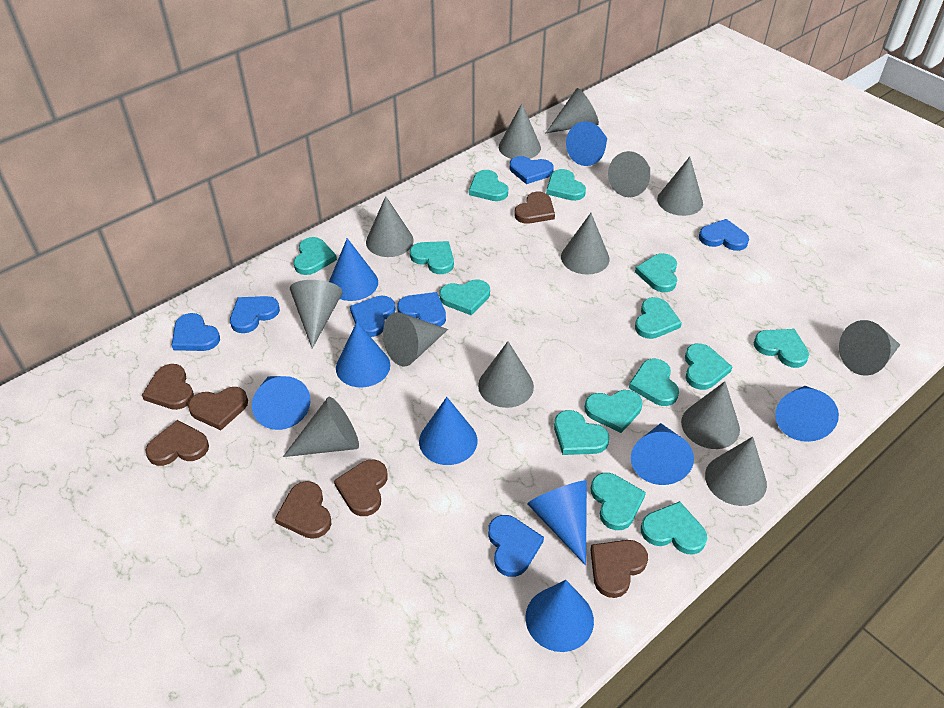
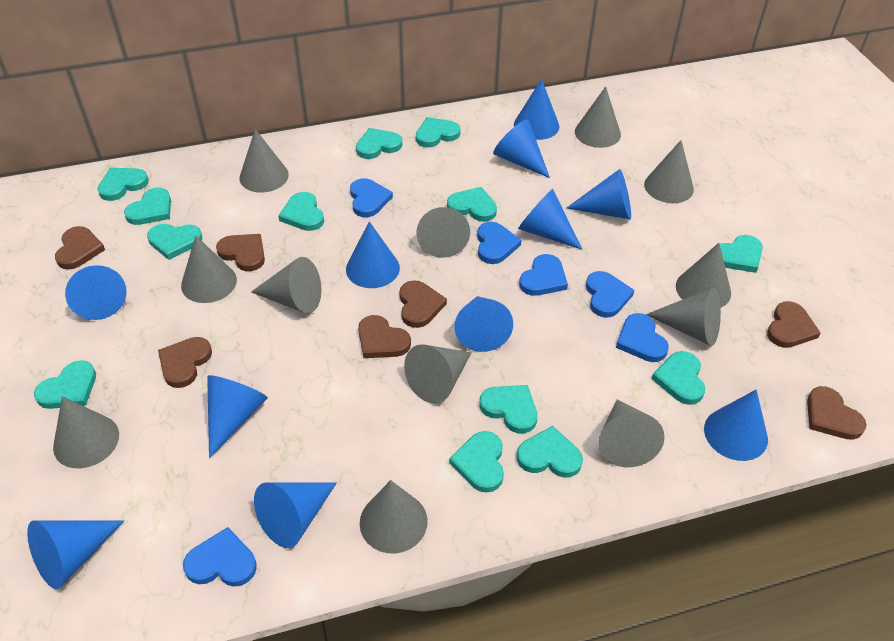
blue cone: [252,376,310,430] [329,238,378,301] [336,322,390,387] [419,397,477,465] [525,580,594,652] [527,480,587,565] [566,121,607,166] [631,423,694,485] [775,386,839,442] = 9 -> [27,520,124,589] [65,265,127,320] [207,375,268,459] [254,482,337,548] [346,221,400,288] [455,296,513,352] [493,119,550,178] [514,79,559,140] [518,189,583,250] [567,169,631,219] [704,390,768,461] = 11
blue heart: [172,313,220,351] [230,296,280,333] [350,296,396,337] [397,292,446,326] [488,515,544,577] [510,156,554,184] [699,219,749,251] = 7 -> [183,527,257,587] [350,178,393,217] [477,222,522,264] [519,254,568,296] [586,271,635,318] [616,313,669,362] = 6
grey cone: [283,397,359,457] [290,280,343,349] [366,196,414,257] [383,312,448,366] [478,341,534,408] [499,103,541,159] [546,88,599,133] [561,213,609,275] [608,151,650,197] [657,157,703,216] [681,381,740,449] [705,437,767,506] [839,320,900,376] = 13 -> [53,396,119,468] [181,236,237,303] [239,129,289,192] [251,257,321,314] [360,480,428,554] [404,344,471,404] [416,207,470,258] [575,86,621,148] [599,400,665,467] [644,140,694,203] [646,288,721,346] [676,243,731,308] = 12
turquoise heart: [294,237,337,275] [410,241,454,274] [439,280,490,315] [469,170,508,201] [546,169,586,201] [554,410,609,455] [585,390,643,433] [591,473,646,530] [629,359,679,406] [635,253,677,292] [635,297,682,339] [641,501,707,555] [685,343,732,390] [754,329,809,368] = 14 -> [34,360,96,409] [97,168,149,201] [124,188,171,225] [147,224,202,260] [278,192,324,231] [356,128,402,159] [416,117,461,148] [447,187,497,222] [449,431,504,493] [480,385,538,434] [517,426,583,478] [652,351,705,405] [720,235,763,273] = 13

